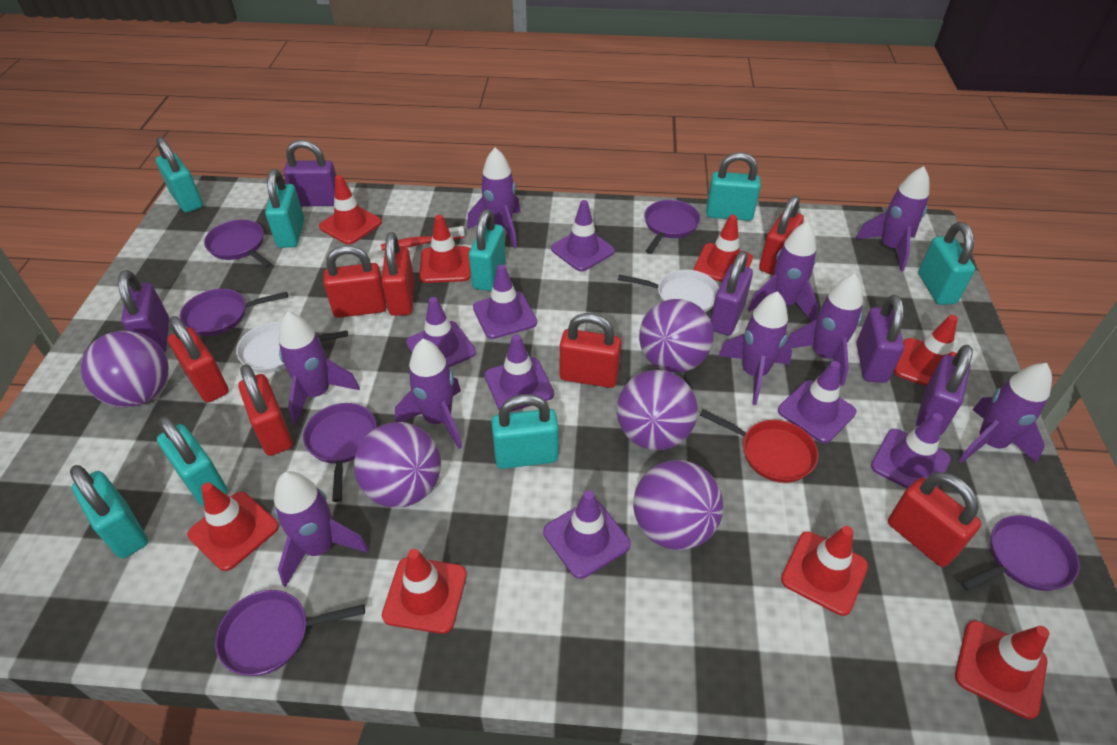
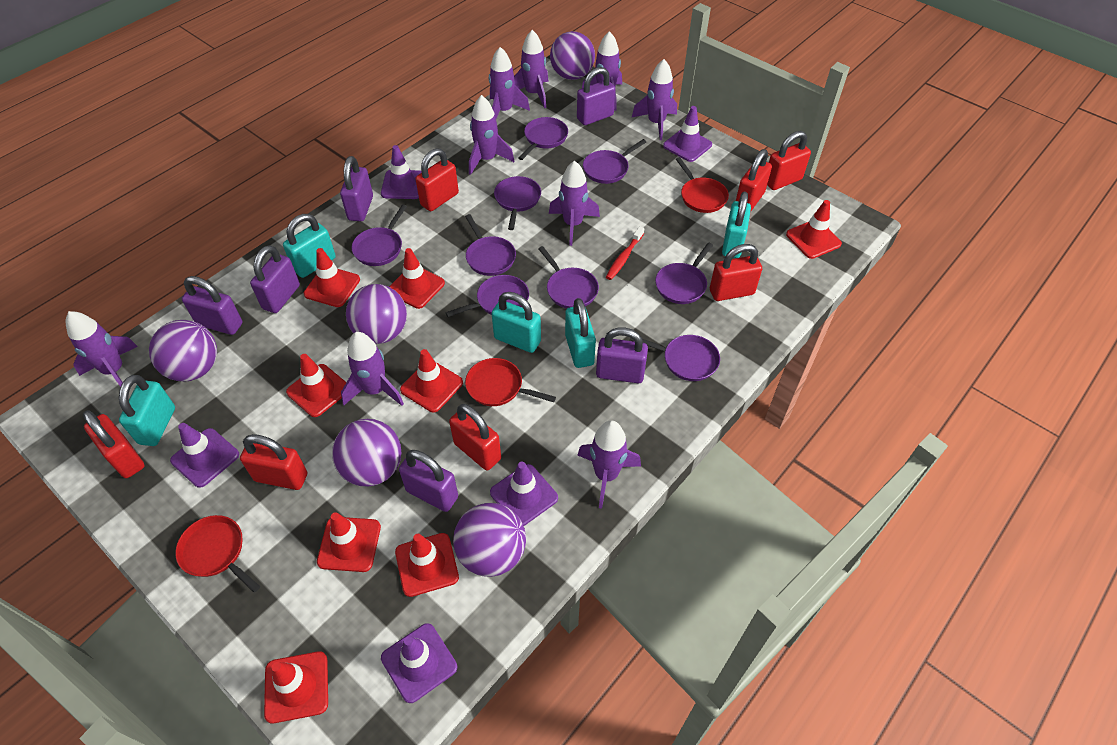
purple padlock: [118,270,169,352] [283,140,336,206] [711,251,753,335] [856,295,904,383] [916,345,973,435] = 5 -> [182,276,242,335] [250,245,300,313] [340,156,373,221] [399,450,458,512] [577,67,615,125] [596,328,648,383] = 6
purple pan: [180,289,288,336] [204,220,272,268] [215,590,365,676] [303,403,377,502] [644,200,700,254] [961,515,1080,591] = 6 -> [351,204,407,266] [446,275,529,317] [465,214,516,276] [494,176,541,230] [518,117,568,160] [538,246,599,309] [583,139,646,184] [630,335,720,381] [655,242,713,304] = 9
purple traffic cone: [406,297,476,367] [473,265,537,339] [485,334,554,412] [543,490,631,579] [551,200,615,271] [778,361,857,443] [871,413,951,488] = 7 -> [170,423,239,488] [381,145,422,199] [381,623,457,703] [490,462,558,526] [663,106,712,162] = 5
red pan: [700,409,818,483] = 1 -> [175,515,260,592] [465,358,556,406] [676,157,729,213] = 3
turquoise padlock: [70,465,148,558] [156,137,203,213] [157,416,228,507] [265,169,304,248] [469,209,506,291] [491,394,559,469] [706,152,761,221] [918,222,975,305] = 8 -> [119,375,175,446] [283,214,336,278] [491,292,541,353] [565,298,596,368] [722,192,751,258] = 5
white pan: [236,322,348,373] [618,270,719,312] = 2 -> none = 0

